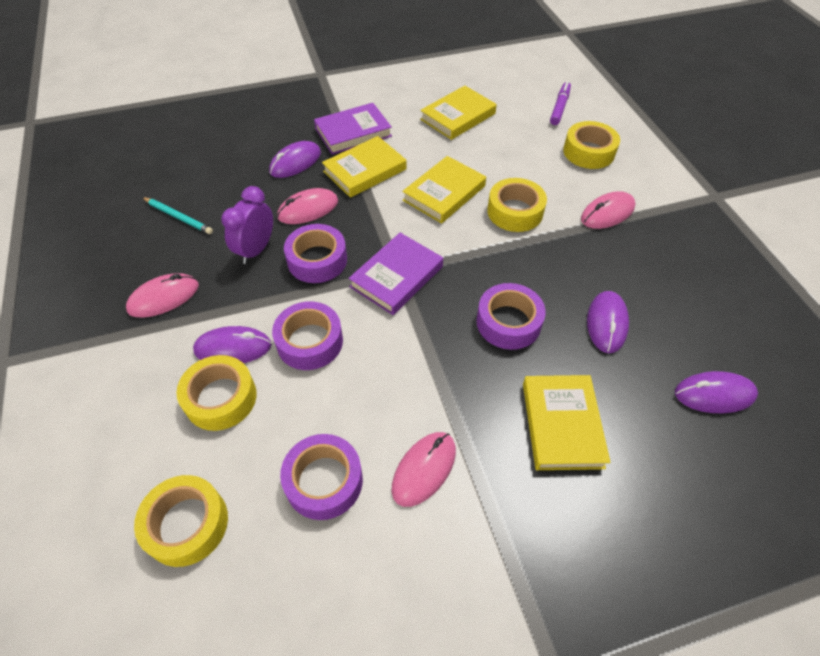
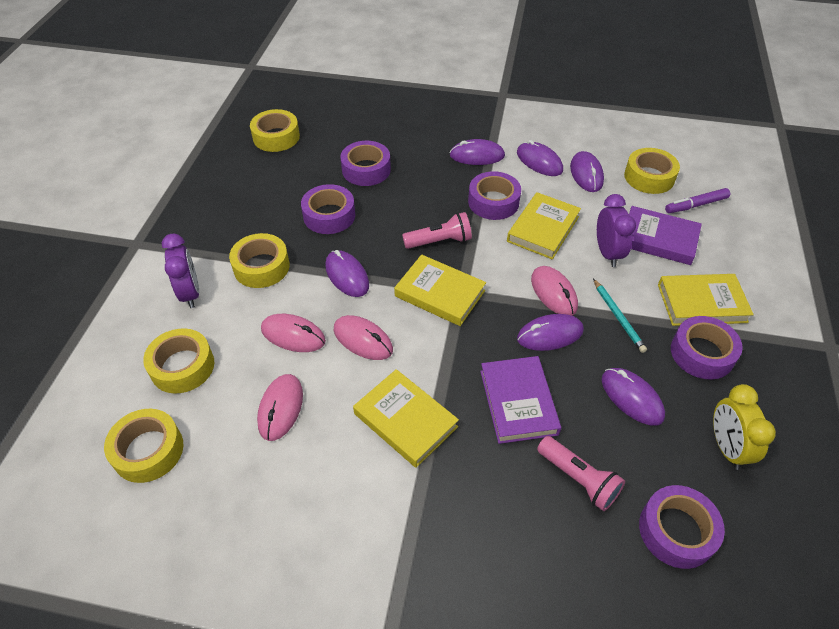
pink flashlight: none = 0 -> [402,212,472,249] [537,436,625,511] = 2
purple clock: [221,186,273,264] = 1 -> [162,233,199,308] [597,194,636,267] = 2
purple mouse: [193,326,272,363] [269,141,321,178] [587,291,629,353] [675,371,758,413] = 4 -> [325,250,369,297] [449,139,505,165] [517,140,563,176] [517,314,584,351] [570,151,604,192] [602,368,665,426] = 6
purple tape: [272,301,343,370] [280,434,363,520] [284,224,347,283] [476,283,546,350] = 4 -> [301,184,355,234] [340,141,391,186] [468,171,521,220] [639,485,725,569] [671,316,743,379] = 5
yellow clock: none = 0 -> [713,384,776,470] = 1
yellow tape: [134,475,228,567] [176,355,257,431] [487,178,547,232] [563,121,620,169] = 4 -> [104,409,183,483] [143,328,214,394] [229,233,290,288] [250,109,300,152] [624,148,680,194] = 5

